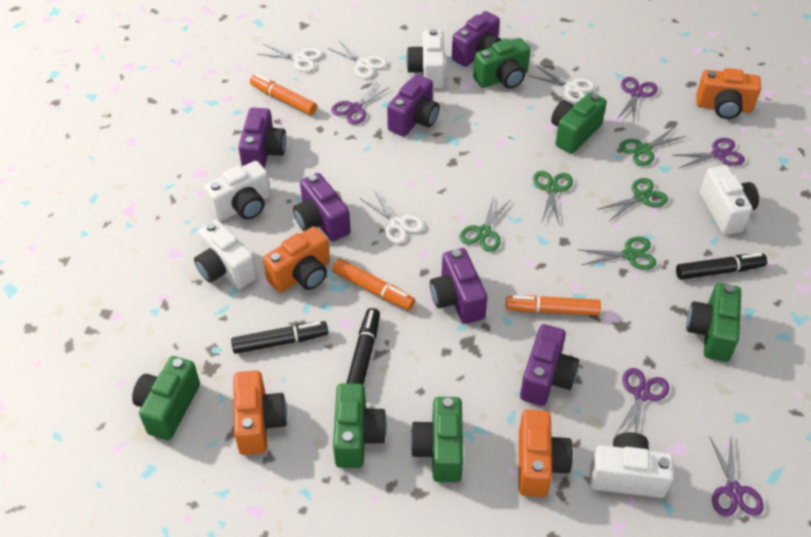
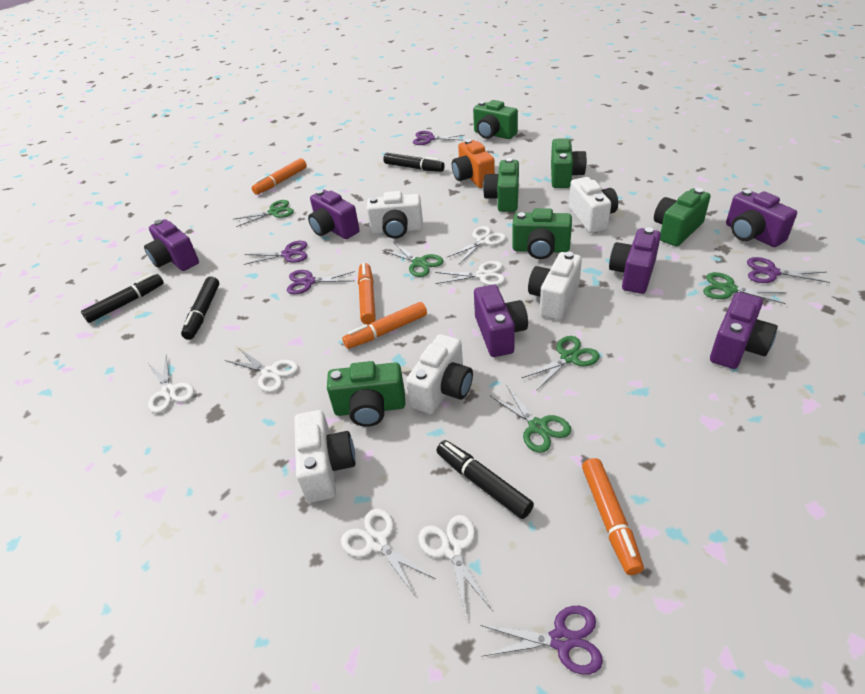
black marker: [231,321,328,354] [347,308,380,385] [676,253,767,280] = 3 -> [81,274,164,323] [181,276,219,340] [383,153,445,172] [436,440,534,519] = 4
orange camera: [233,370,287,455] [263,226,330,293] [519,410,573,497] [696,68,761,119] = 4 -> [452,139,495,188] = 1
orange marker: [250,74,317,115] [332,258,415,310] [506,295,601,316] = 3 -> [252,158,307,195] [342,302,427,349] [358,263,376,324] [582,458,644,575] = 4
white scissors: [257,44,322,72] [328,41,387,79] [361,190,424,244] [528,66,595,103] = 4 -> [148,356,194,413] [225,349,298,392] [341,509,436,597] [419,515,493,617] [435,261,505,285] [446,226,506,264] = 6

